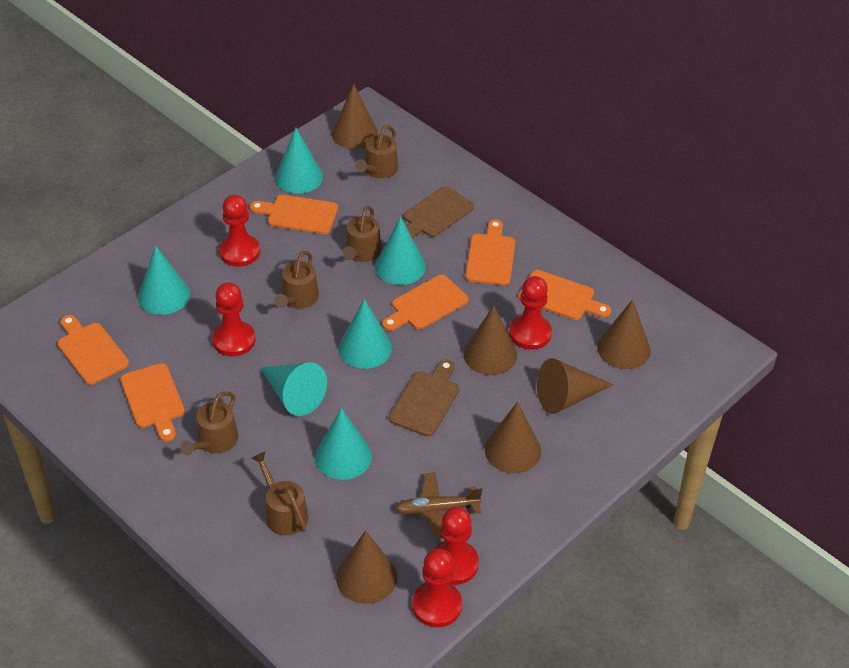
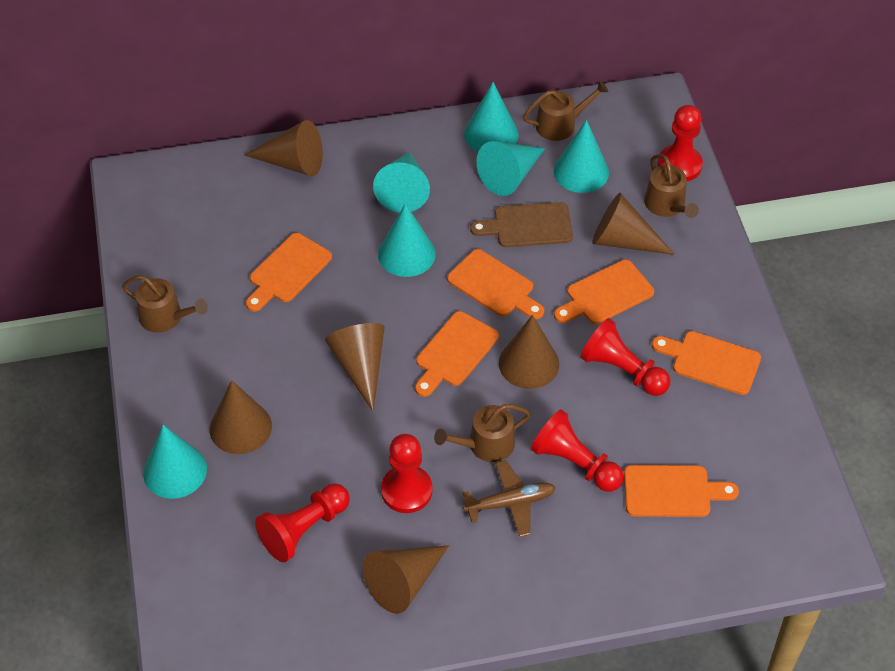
brown cutting board: [389,359,459,437] [404,186,474,238] = 2 -> [470,202,573,247] = 1
brown watering can: [180,391,238,456] [252,452,308,535] [274,251,319,309] [342,206,382,262] [355,125,398,178] = 5 -> [122,275,208,333] [434,404,531,462] [523,81,609,141] [644,154,699,218] = 4

